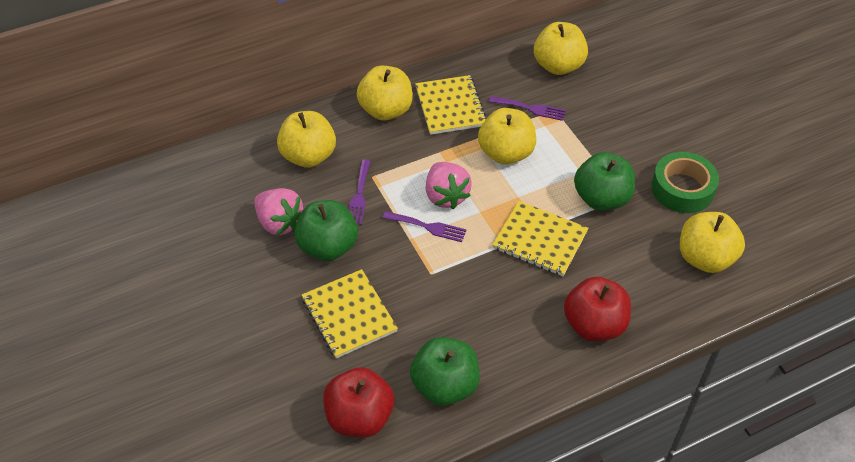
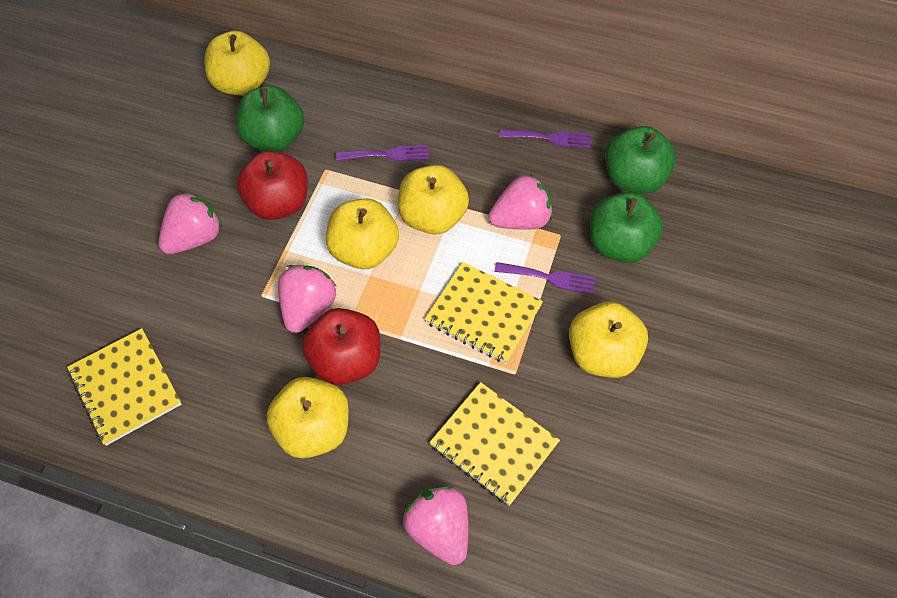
green tape: [651,152,719,213] = 1 -> none = 0
pink strawberry: [254,188,303,235] [426,162,472,209] = 2 -> [158,191,222,254] [278,265,336,333] [403,486,468,565] [489,174,553,230] = 4

